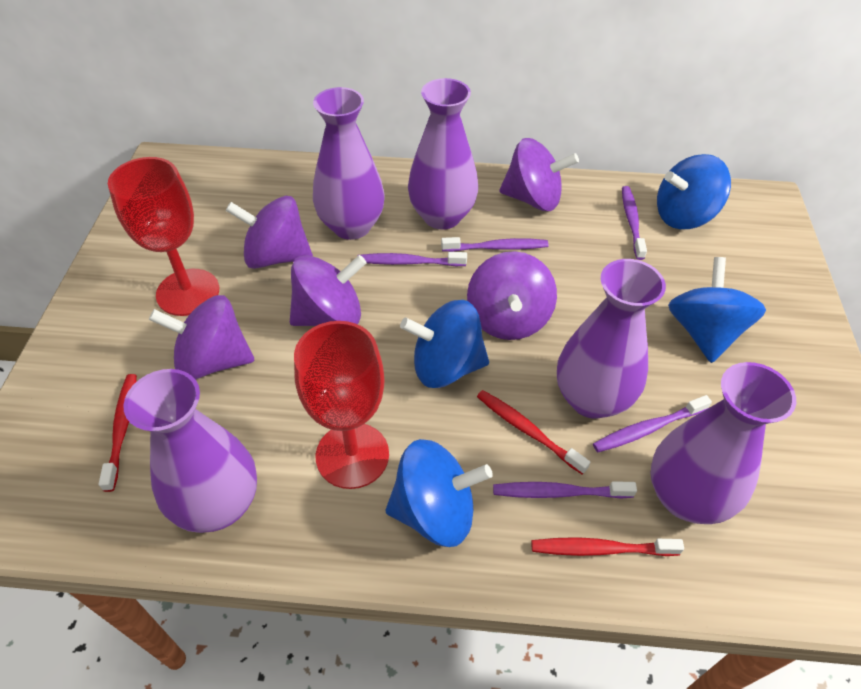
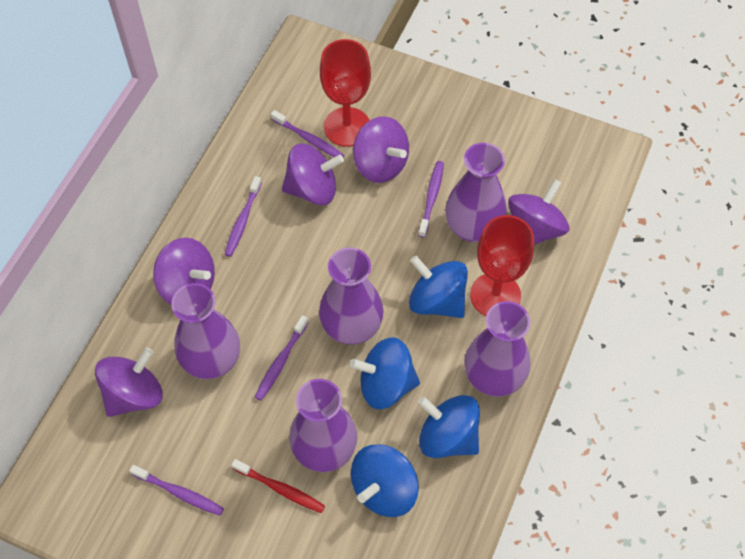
red toothbrush: [99,374,137,492] [477,390,591,475] [531,537,684,556] = 3 -> [232,459,325,513] = 1

